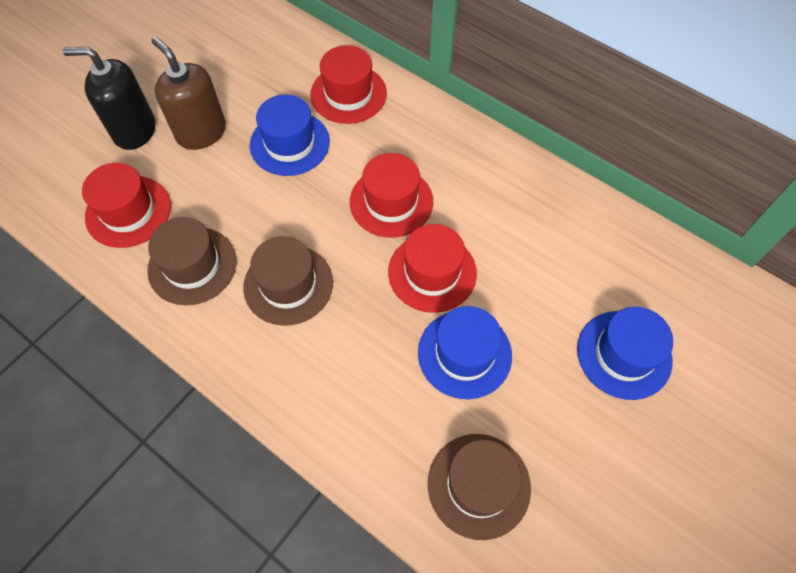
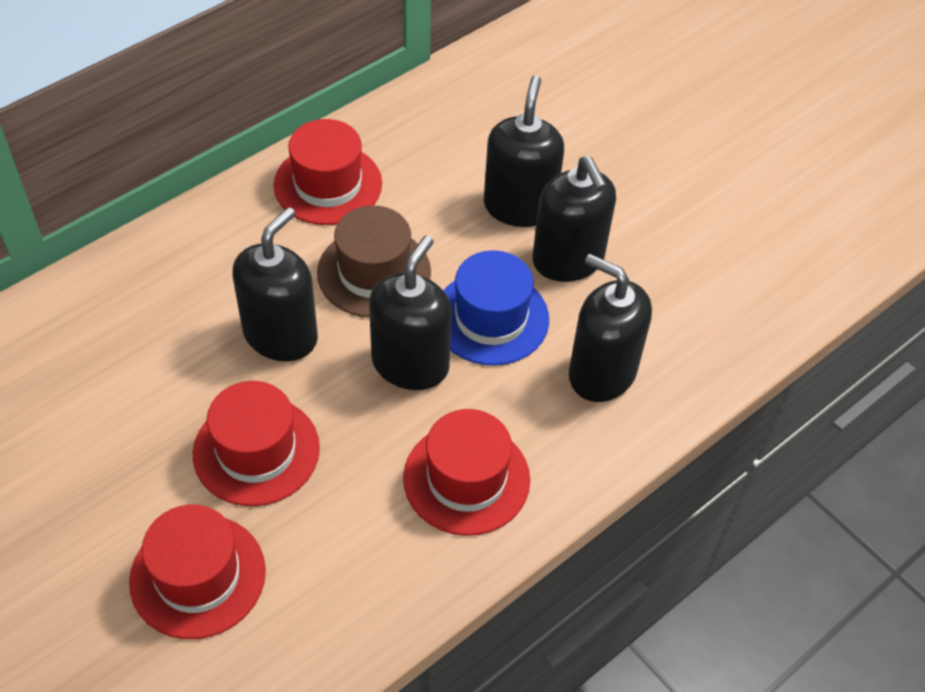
black soap dispenser: [63,47,155,150] = 1 -> [232,207,318,361] [369,235,452,390] [484,75,564,227] [532,156,616,282] [569,254,652,402] = 5
blue hat: [250,95,330,176] [418,306,512,399] [577,307,673,400] = 3 -> [443,250,549,366] = 1
brown hat: [147,217,236,305] [243,236,333,326] [428,434,531,540] = 3 -> [317,205,431,318] = 1
brown soap dispenser: [151,37,226,150] = 1 -> none = 0

